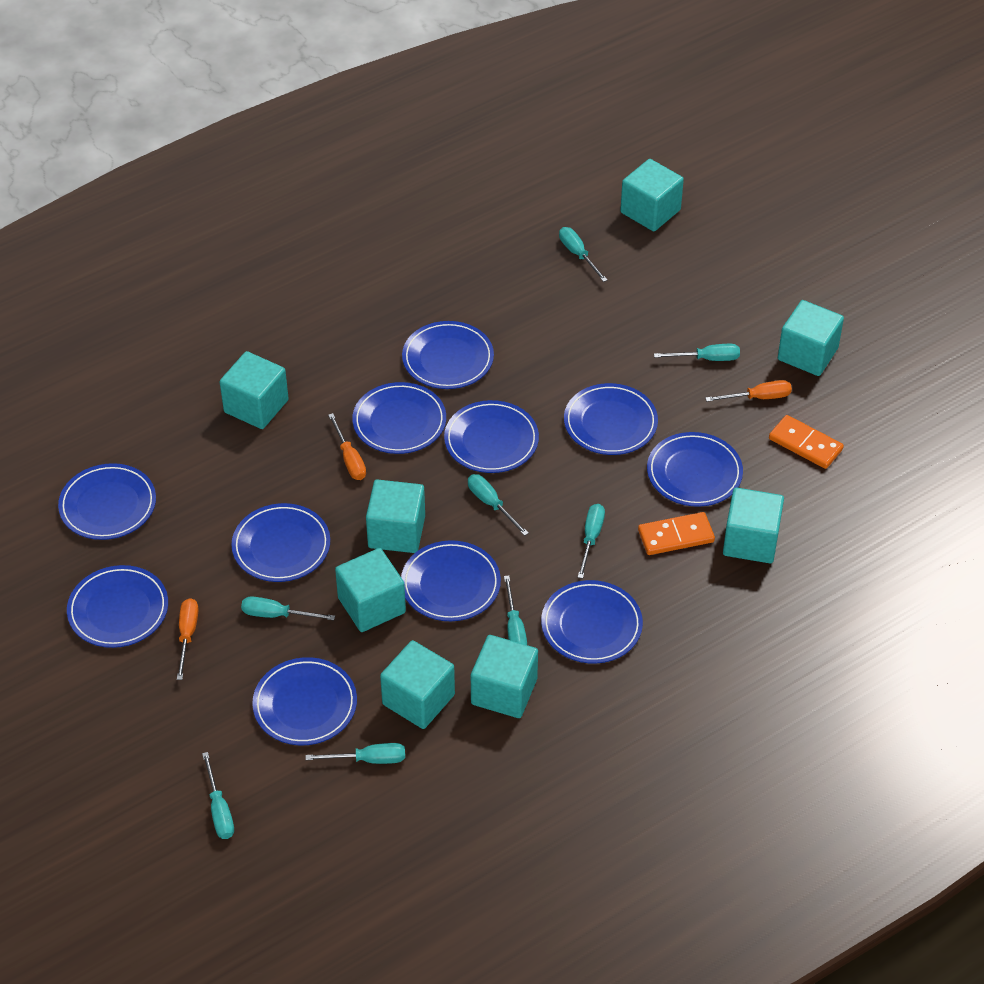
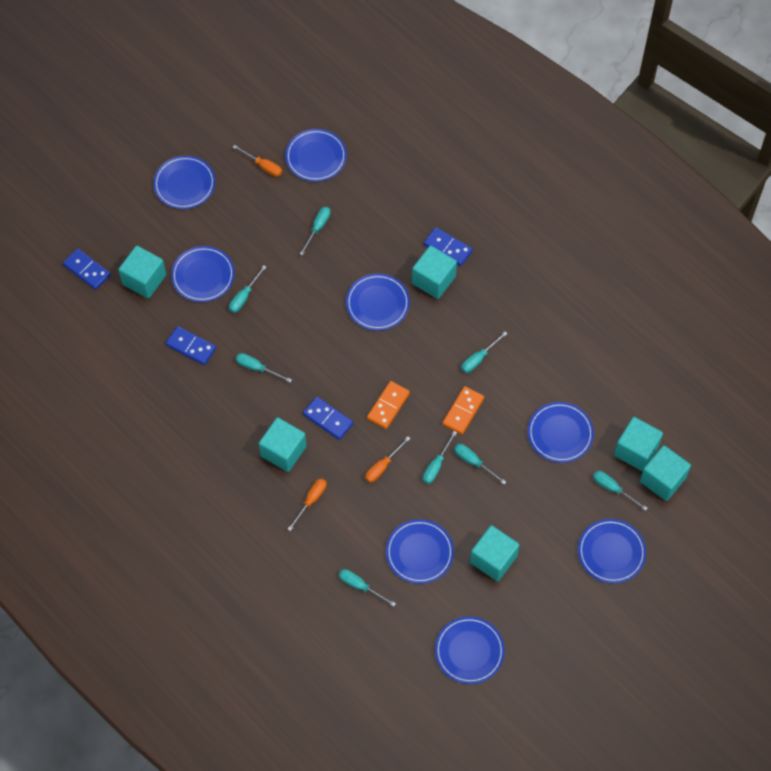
blue domino: none = 0 -> [63,248,111,290] [166,326,216,365] [303,397,353,440] [424,227,473,266] = 4
blue plate: [58,463,156,540] [67,565,168,648] [232,503,330,582] [252,657,357,745] [352,382,446,454] [401,540,501,621] [402,321,494,389] [444,400,539,473] [541,580,643,664] [564,383,658,455] [647,432,743,507] = 11 -> [153,156,215,209] [171,246,235,302] [285,129,347,182] [346,274,410,331] [386,519,454,584] [435,616,505,684] [528,402,594,463] [578,519,646,584] = 8
turquoise cube: [220,351,289,429] [335,548,406,632] [366,479,425,553] [380,640,455,729] [471,635,538,718] [620,159,684,231] [723,488,784,563] [778,300,844,376] = 8 -> [118,246,166,299] [259,417,306,472] [412,246,457,299] [470,525,519,581] [614,417,663,471] [640,445,691,501] = 6

